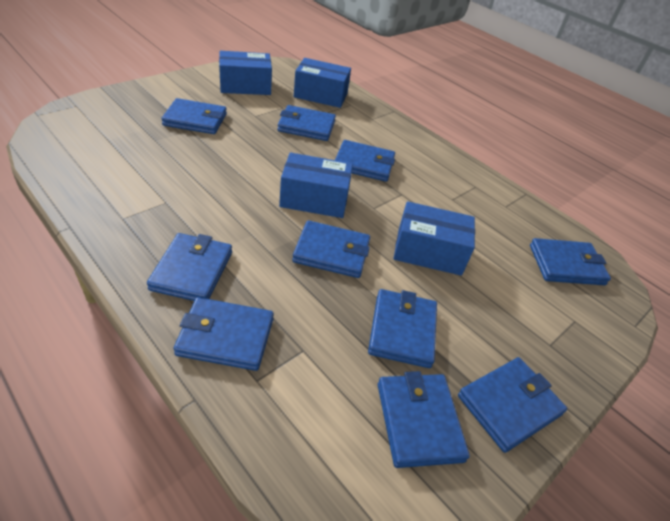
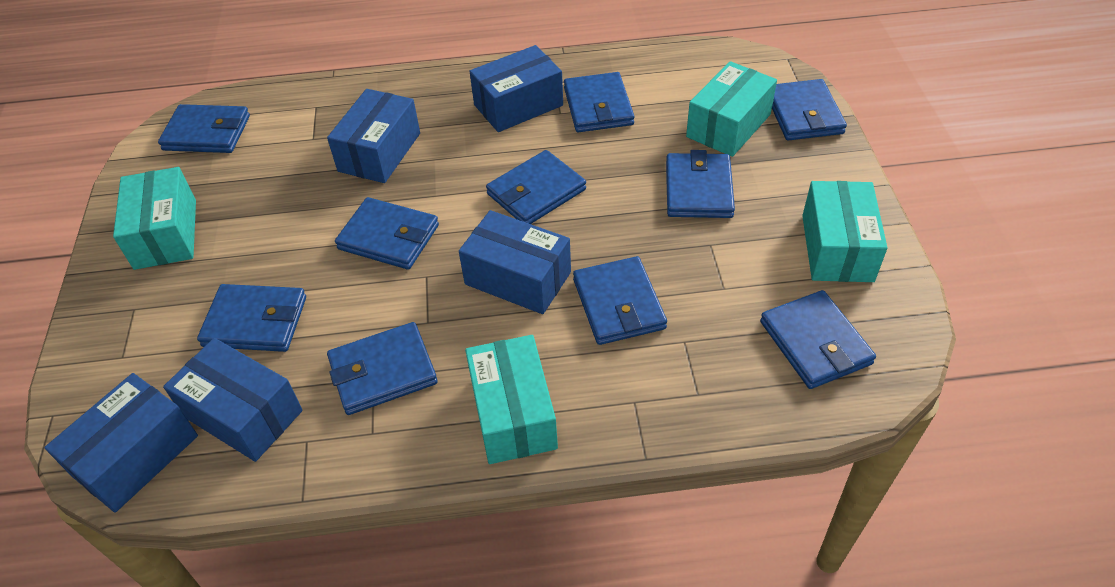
blue box: [219,51,272,95] [279,152,353,218] [294,58,351,108] [393,201,475,276] = 4 -> [44,373,198,513] [163,338,303,462] [327,89,420,183] [459,210,571,314] [469,45,563,132] = 5
turquoise box: none = 0 -> [113,167,196,270] [465,335,558,464] [686,61,777,157] [802,181,887,282] = 4

